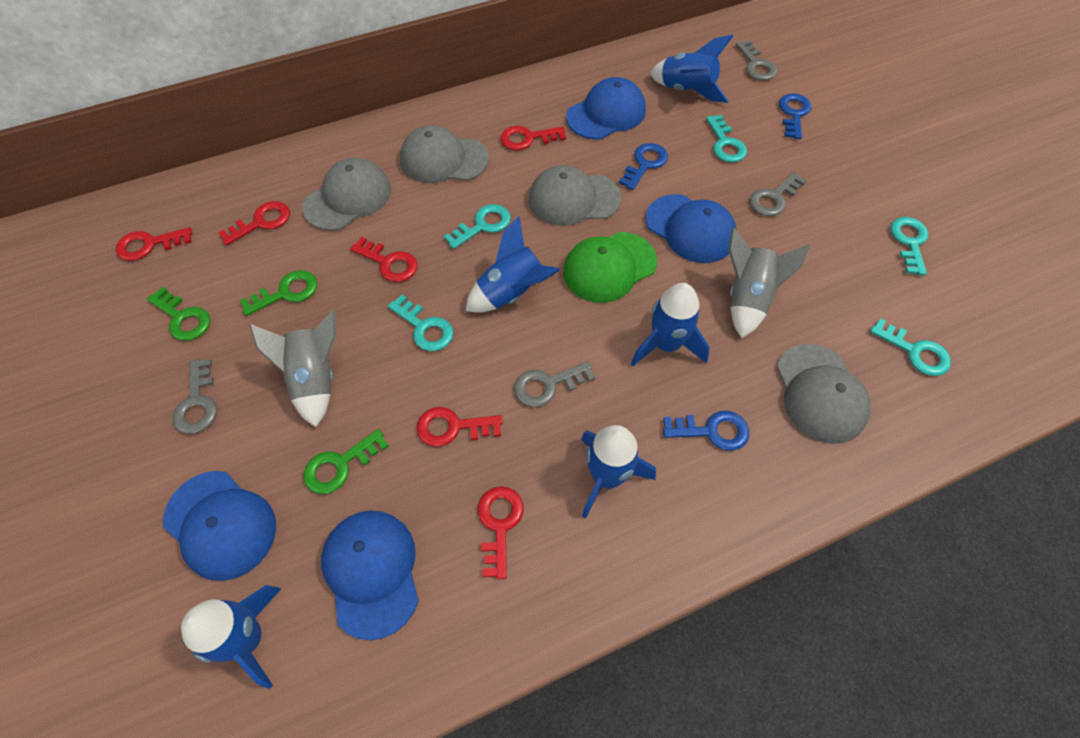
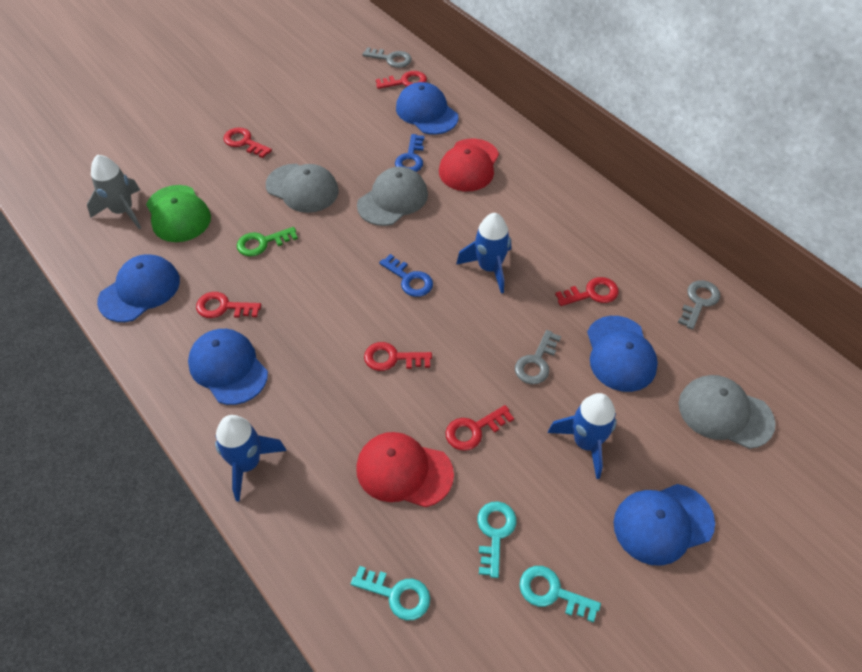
blue cap: [163,471,276,581] [321,510,419,640] [566,77,646,139] [646,194,737,263] = 4 -> [97,254,180,322] [188,329,268,405] [396,82,459,135] [587,316,658,392] [614,484,715,566] = 5
blue key: [619,143,668,190] [663,411,749,451] [779,93,811,139] = 3 -> [379,254,433,297] [395,134,425,172] = 2
blue rocket: [181,585,281,689] [466,216,560,313] [581,425,656,518] [631,283,710,366] [650,35,733,103] = 5 -> [215,415,286,501] [456,213,511,294] [548,393,617,479] = 3
green key: [147,287,210,341] [240,270,317,316] [303,429,389,494] = 3 -> [237,227,298,257] = 1
grey cap: [302,158,391,231] [400,125,489,183] [529,165,621,226] [777,344,870,444] = 4 -> [266,164,339,213] [357,167,428,226] [679,375,776,449] = 3
grey key: [173,359,217,434] [514,361,596,407] [736,40,777,81] [750,172,807,216] = 4 -> [362,47,412,68] [515,330,561,384] [678,280,720,330] = 3
grey rocket: [250,310,337,427] [728,227,810,338] = 2 -> [87,155,141,229] = 1
red cap: none = 0 -> [356,432,454,507] [439,138,499,191] = 2
turquoise key: [388,295,453,351] [444,204,511,249] [706,115,747,163] [870,318,951,376] [890,217,928,276] = 5 -> [351,566,430,621] [477,501,517,578] [519,566,601,623] = 3

